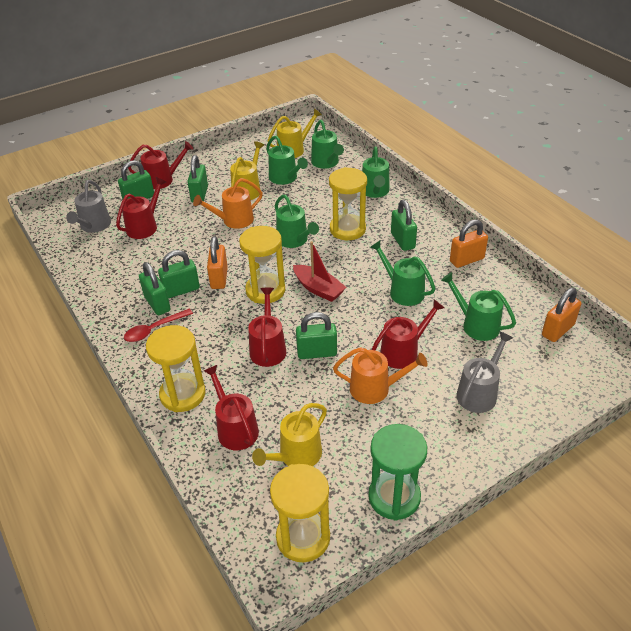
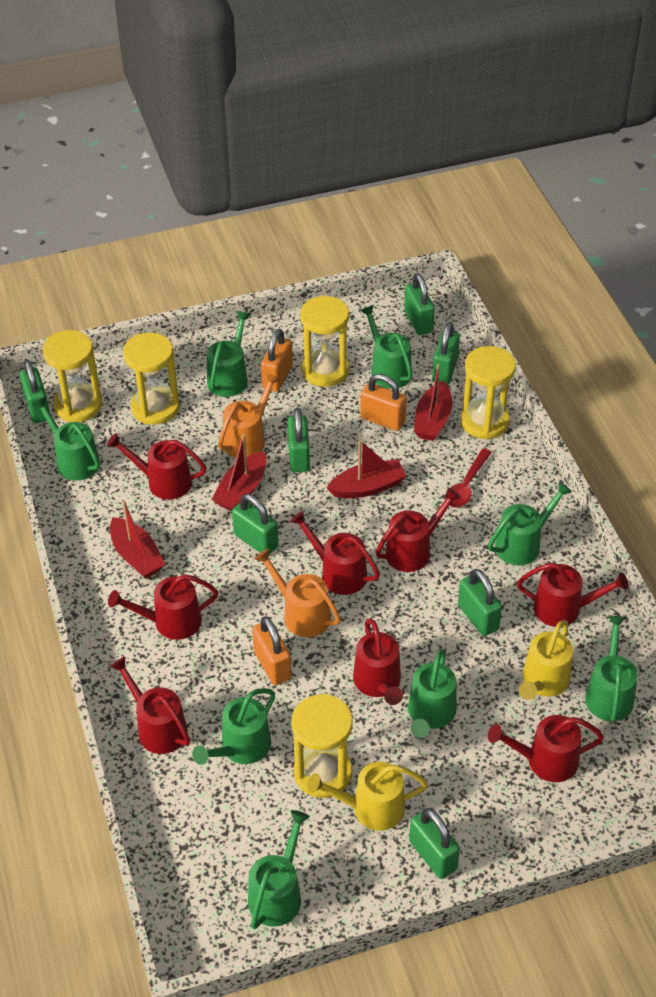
green hourglass: [368,424,427,521] = 1 -> none = 0
green padlock: [118,160,154,200] [139,262,171,315] [158,250,200,298] [187,155,208,202] [296,312,337,359] [391,200,417,251] = 6 -> [20,360,50,423] [232,494,279,555] [288,407,310,472] [404,273,435,335] [409,808,460,879] [432,322,460,385] [458,569,502,636] = 7
green watering can: [266,135,308,185] [275,195,319,248] [311,120,344,169] [362,147,390,198] [370,241,435,306] [441,272,516,341] = 6 -> [32,397,100,481] [192,688,275,765] [207,311,251,397] [248,810,310,929] [360,305,412,389] [408,649,457,738] [488,482,572,565] [585,616,638,722] = 8
grey watering can: [66,180,111,233] [456,332,513,413] = 2 -> none = 0
red boat: [293,241,346,302] = 1 -> [110,501,165,579] [212,434,266,511] [327,440,406,498] [414,364,452,441] = 4
red watering can: [116,177,166,239] [128,141,193,189] [204,365,259,450] [248,288,286,367] [372,299,444,369] = 5 -> [107,433,207,500] [108,574,218,640] [110,656,190,754] [290,511,380,595] [353,618,403,705] [376,488,461,572] [488,715,604,782] [517,563,629,627] = 8
yellow hourglass: [146,325,206,412] [239,226,285,304] [270,464,330,562] [329,167,367,240] = 4 -> [42,330,102,422] [123,332,180,425] [291,694,353,798] [300,295,349,387] [460,346,516,440] = 5
yellow watering can: [230,141,264,200] [252,403,327,466] [268,109,322,158] = 3 -> [307,762,428,830] [519,620,573,700] = 2

